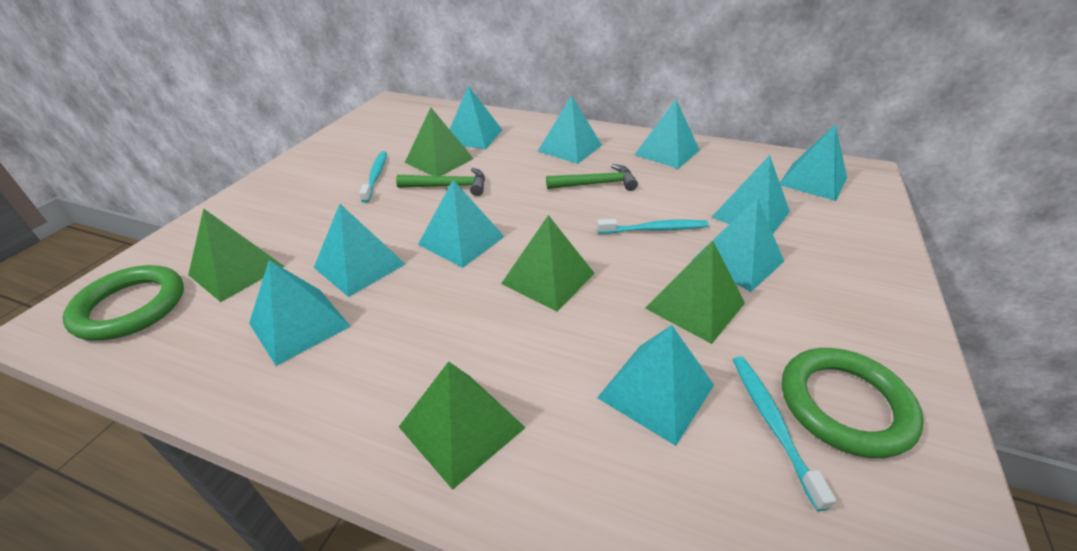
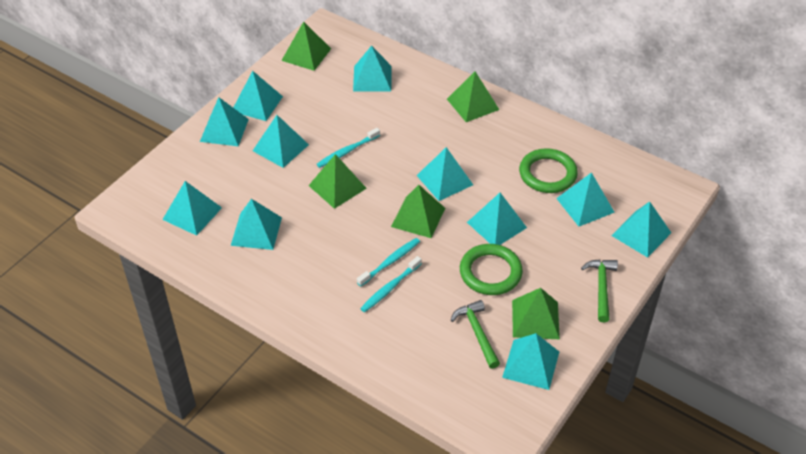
turquoise pyramid: [249,260,351,366] [314,204,405,297] [418,180,505,268] [449,86,502,149] [538,96,602,164] [597,325,714,446] [634,100,699,169] [691,198,784,292] [711,155,790,233] [780,124,847,201] = 10 -> [162,181,222,236] [200,97,249,146] [231,199,282,250] [233,71,283,121] [253,115,309,168] [353,45,392,91] [416,147,473,201] [467,193,527,245] [502,333,559,390] [556,172,615,226] [611,202,671,258] = 11

